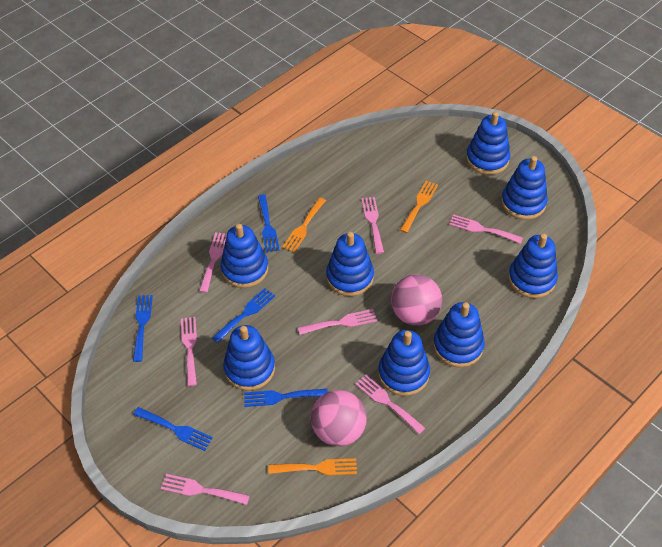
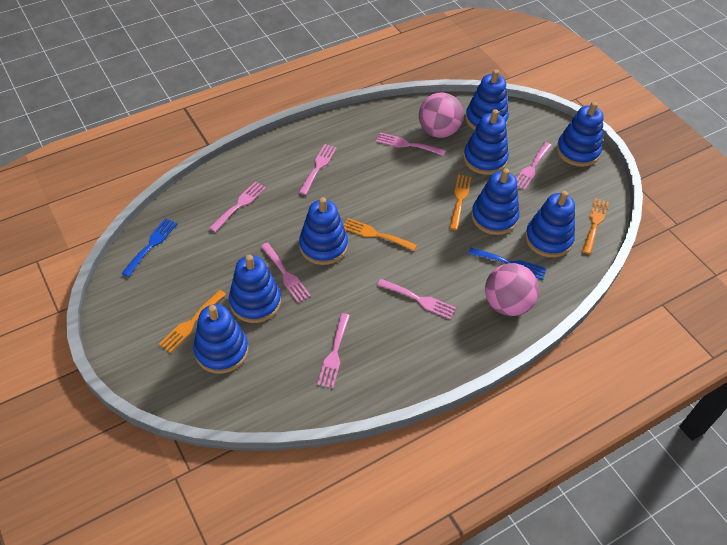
blue fork: [133,295,153,362] [133,407,213,451] [212,288,275,343] [244,389,328,407] [258,195,280,253] = 5 -> [122,218,177,277] [468,247,547,280] = 2
orange fork: [269,458,357,476] [282,197,326,253] [400,181,438,233] = 3 -> [159,290,226,353] [344,218,417,251] [450,174,471,230] [582,198,609,254] = 4

